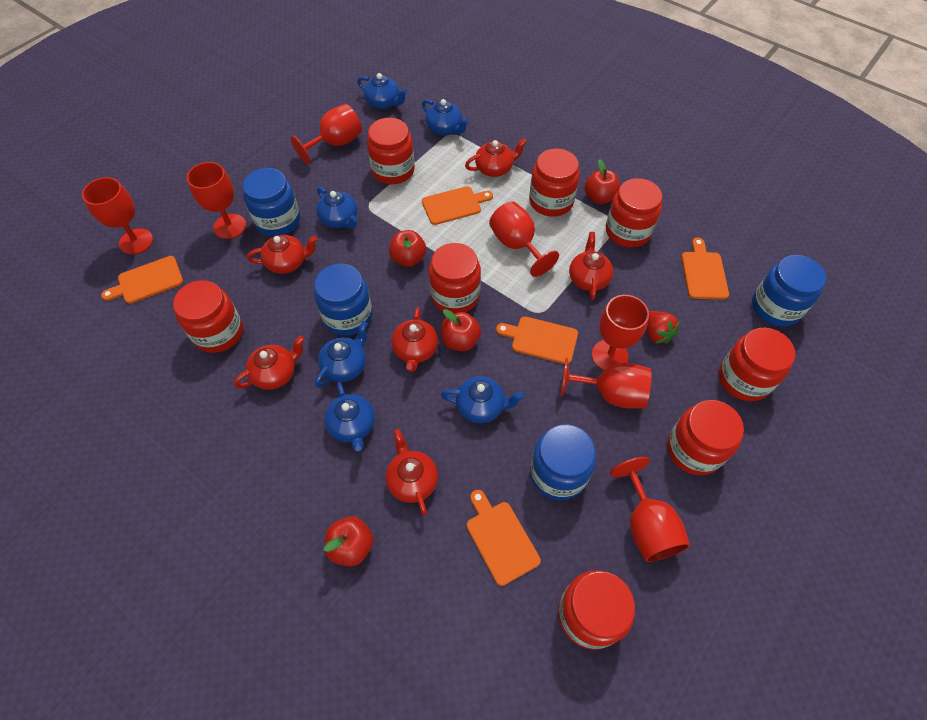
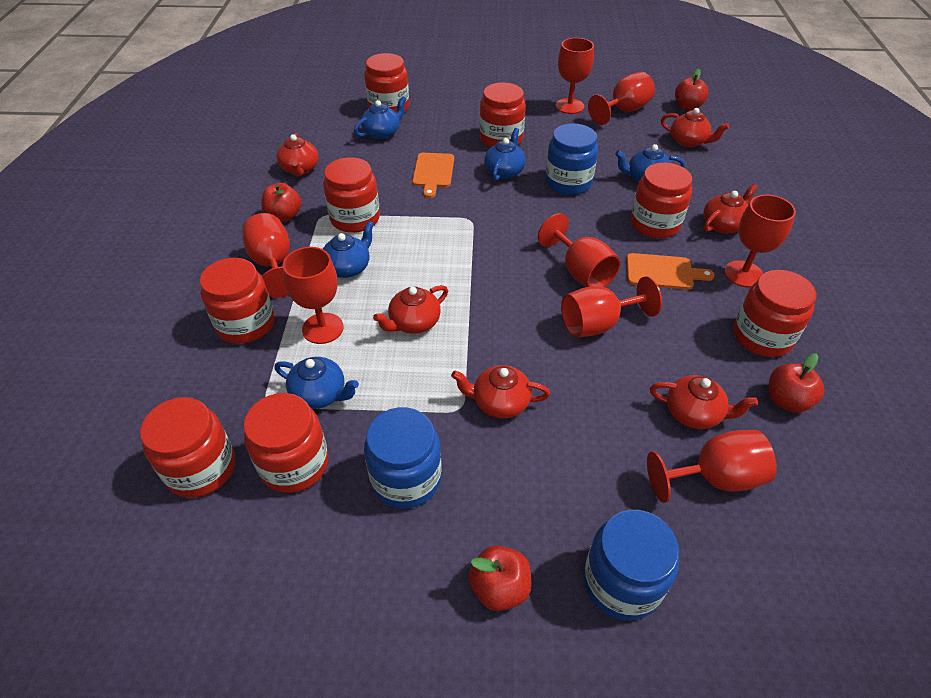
blue jar: [243,168,300,236] [314,264,373,336] [530,424,596,500] [752,255,826,327] = 4 -> [364,407,442,509] [545,123,598,195] [583,510,679,620] = 3
blue teapot: [315,321,368,388] [316,187,358,229] [324,382,375,452] [357,73,407,109] [422,99,469,135] [441,376,525,423] = 6 -> [274,357,359,409] [323,221,374,278] [354,96,407,140] [484,128,526,181] [615,144,685,182] = 5
orange cutting board: [101,256,183,304] [422,186,493,225] [467,490,541,586] [496,316,578,364] [681,238,729,299] = 5 -> [412,153,454,198] [626,253,715,290] = 2
red goblet: [82,177,153,255] [187,162,246,239] [290,104,362,164] [489,201,559,277] [561,358,651,409] [592,295,649,370] [610,457,690,562] = 7 -> [242,213,290,298] [283,247,344,344] [538,213,620,287] [556,38,594,114] [561,276,662,338] [588,72,655,125] [647,430,777,503] [724,195,796,287] = 8
red strawberry: [646,311,680,344] = 1 -> none = 0

